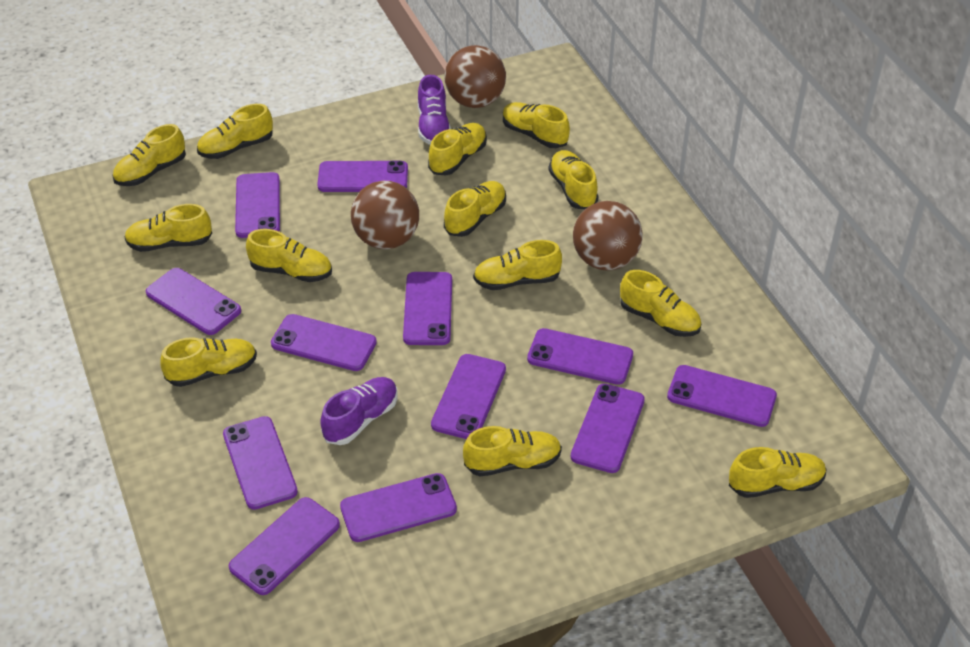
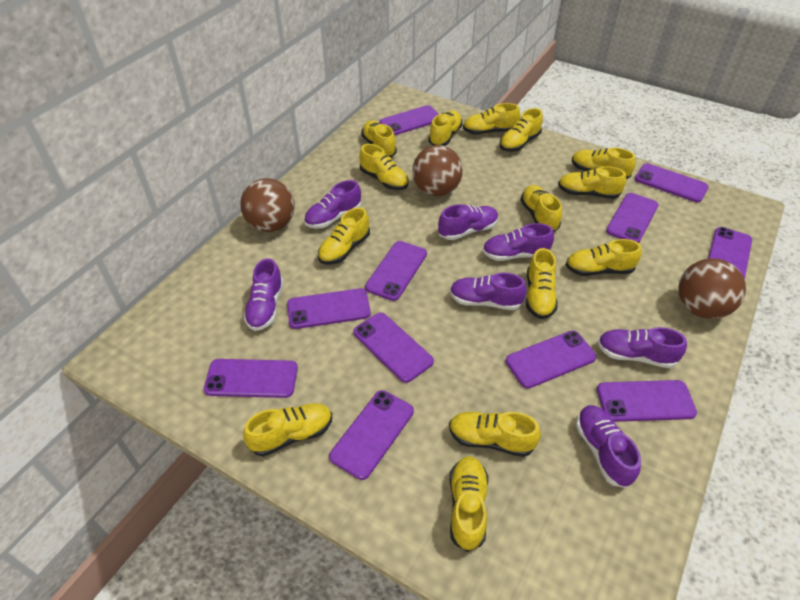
purple phone: [146,268,241,335] [223,416,298,510] [229,497,340,595] [235,172,280,238] [271,314,377,371] [317,161,408,192] [340,473,457,542] [403,272,452,345] [431,354,506,439] [527,328,633,385] [571,384,645,473] [667,365,777,427] = 12 -> [204,359,298,398] [287,288,371,329] [329,390,414,480] [353,313,434,383] [365,241,427,301] [379,105,439,136] [506,330,596,389] [597,380,697,422] [606,193,658,243] [635,163,709,203] [708,227,752,280] = 11
purple shoe: [320,377,397,445] [418,75,451,145] = 2 -> [243,258,284,331] [304,180,361,229] [438,204,499,240] [450,273,527,310] [482,223,554,261] [576,405,641,488] [597,327,687,368] = 7
yellow shoe: [112,124,186,186] [124,204,212,252] [160,337,257,387] [197,104,273,159] [246,229,332,282] [428,123,487,176] [444,181,506,237] [463,426,562,476] [473,240,562,290] [503,102,570,148] [548,150,598,209] [620,270,701,337] [729,447,827,498] = 13 -> [243,403,332,456] [318,207,370,264] [359,144,408,190] [361,120,397,158] [428,111,463,146] [449,412,541,457] [449,456,488,552] [463,103,520,135] [500,108,543,152] [520,185,562,232] [526,248,558,319] [558,166,626,199] [566,239,642,276] [572,148,636,179] = 14

